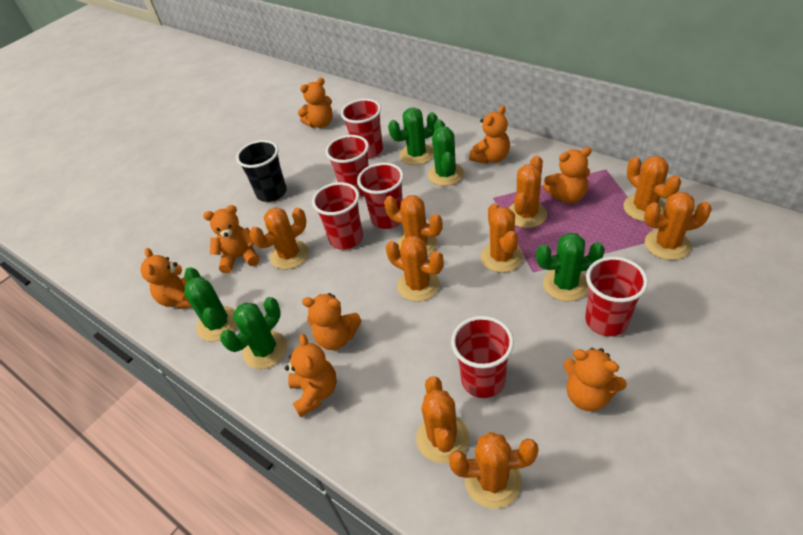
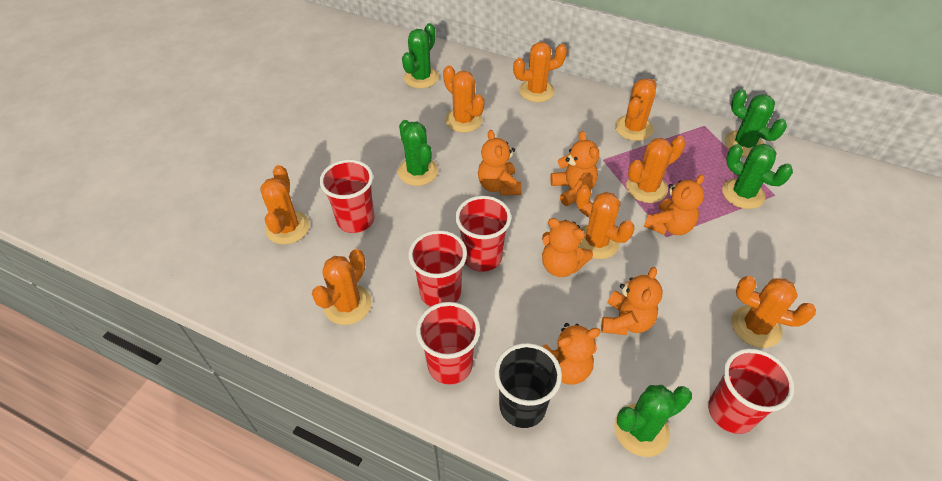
orange cactus: [250,207,309,269] [384,195,443,256] [386,236,444,302] [416,376,469,463] [449,432,539,509] [481,203,523,273] [509,155,547,228] [623,156,681,221] [644,192,712,260] = 9 -> [260,165,310,244] [312,249,372,325] [443,65,485,133] [513,42,567,102] [576,185,634,259] [615,79,657,141] [626,136,685,203] [731,276,816,348] = 8
orange teddy bear: [141,248,192,309] [203,205,259,273] [285,334,337,417] [298,78,333,128] [302,293,362,350] [469,106,510,164] [543,147,592,203] [564,348,627,411] = 8 -> [478,130,521,195] [542,218,593,277] [542,323,601,385] [550,131,599,206] [601,267,663,335] [644,174,705,235] = 6
red cup: [312,182,363,250] [325,135,369,197] [341,99,383,159] [357,163,404,229] [451,316,514,398] [585,257,648,336] = 6 -> [320,159,374,233] [408,230,467,307] [416,302,480,385] [455,196,511,272] [708,348,794,434] = 5

